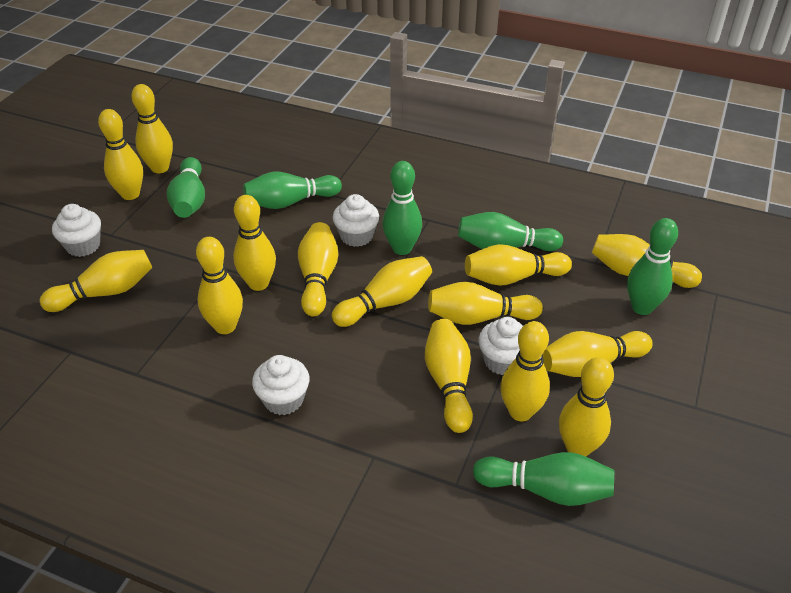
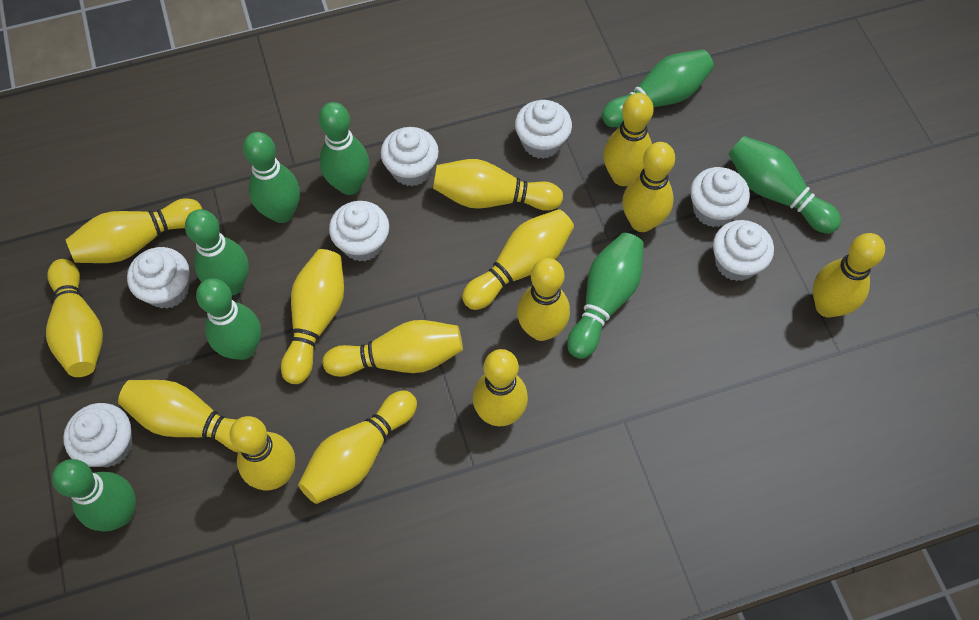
green bowling pin: [167,157,205,218] [243,172,342,209] [382,161,422,255] [458,212,563,251] [473,452,614,506] [627,218,678,315] = 6 -> [52,459,136,531] [185,209,249,295] [196,278,261,360] [243,132,300,223] [319,102,369,195] [567,233,644,359] [602,50,714,127] [729,136,841,234] = 8
white cupcake: [52,204,101,257] [252,355,310,415] [333,194,379,247] [478,317,523,375] = 4 -> [63,403,133,467] [127,247,189,309] [329,201,389,262] [381,127,439,186] [515,100,572,159] [690,167,750,227] [713,220,774,281] = 7

